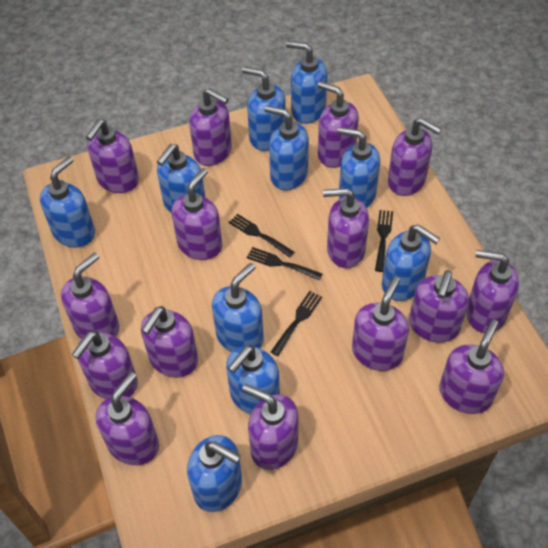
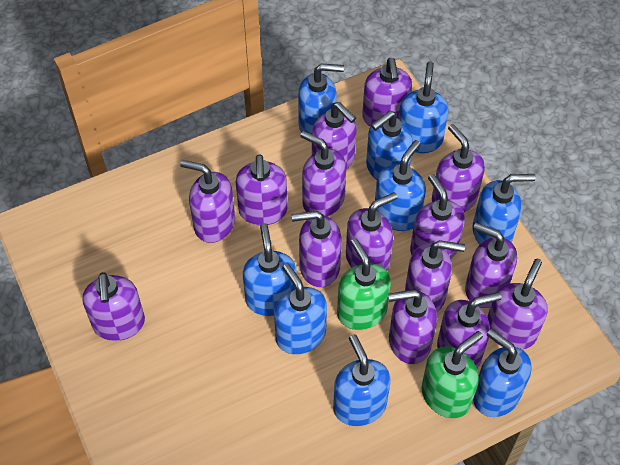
black fork: [229,214,294,258] [247,247,322,280] [271,291,322,356] [375,210,393,272] = 4 -> none = 0
blue soap dispenser: [40,156,95,248] [157,144,205,213] [187,435,242,512] [212,263,264,352] [226,345,280,415] [242,66,286,151] [264,105,309,190] [286,41,328,124] [337,127,380,208] [382,224,440,301] = 10 -> [243,223,296,316] [274,263,327,355] [298,63,344,134] [333,334,390,426] [366,111,413,180] [375,140,426,231] [398,61,449,153] [472,174,536,245] [473,329,531,417] = 9
green soap dispenser: none = 0 -> [337,238,391,330] [421,331,483,418] = 2

